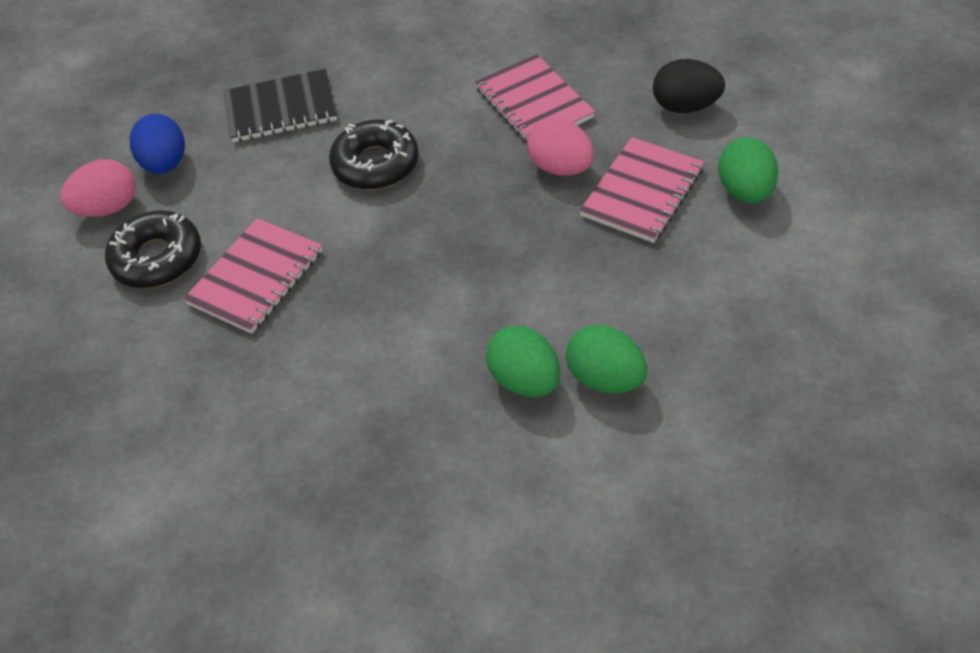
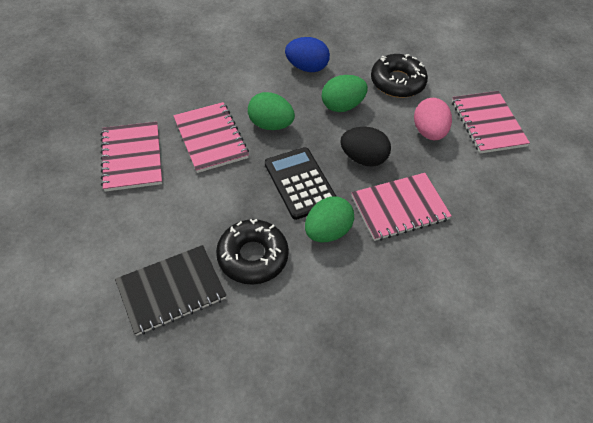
black calculator: none = 0 -> [265,147,337,220] = 1
pink egg: [60,159,135,217] [527,117,594,176] = 2 -> [414,98,452,140] = 1
pink notebook: [183,218,323,334] [475,54,595,143] [580,137,704,243] = 3 -> [101,122,162,192] [173,102,249,173] [351,173,452,241] [452,91,530,154] = 4

